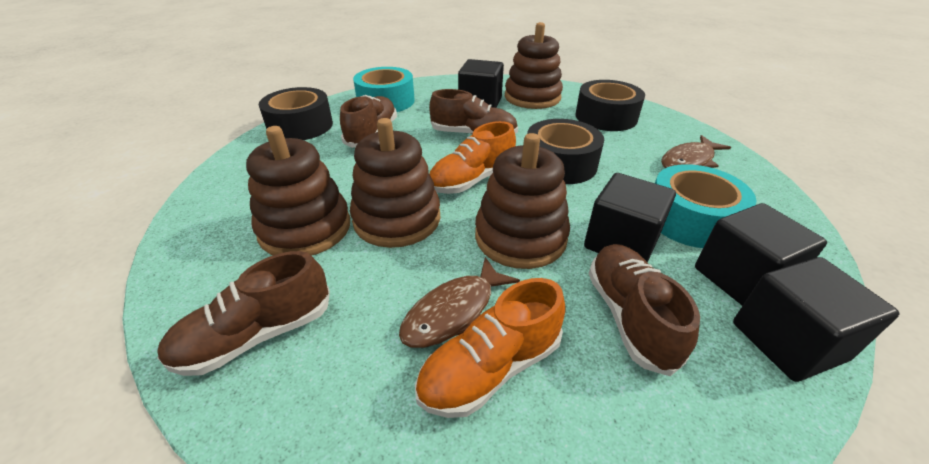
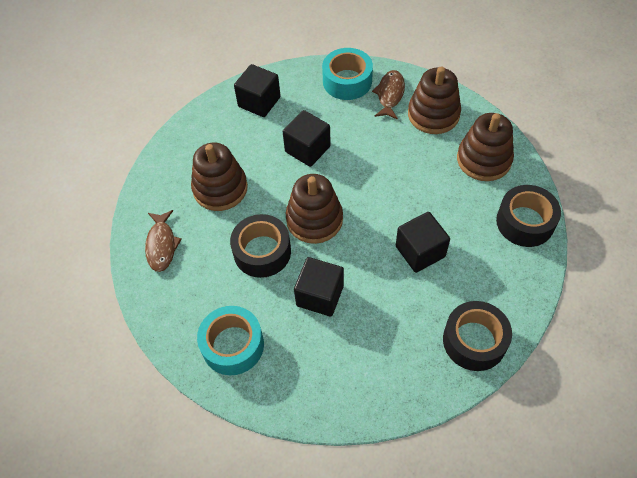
brown shoe: [157,251,330,376] [340,95,397,148] [429,89,518,134] [589,244,700,376] = 4 -> none = 0
orange shoe: [415,278,566,418] [429,121,516,194] = 2 -> none = 0

